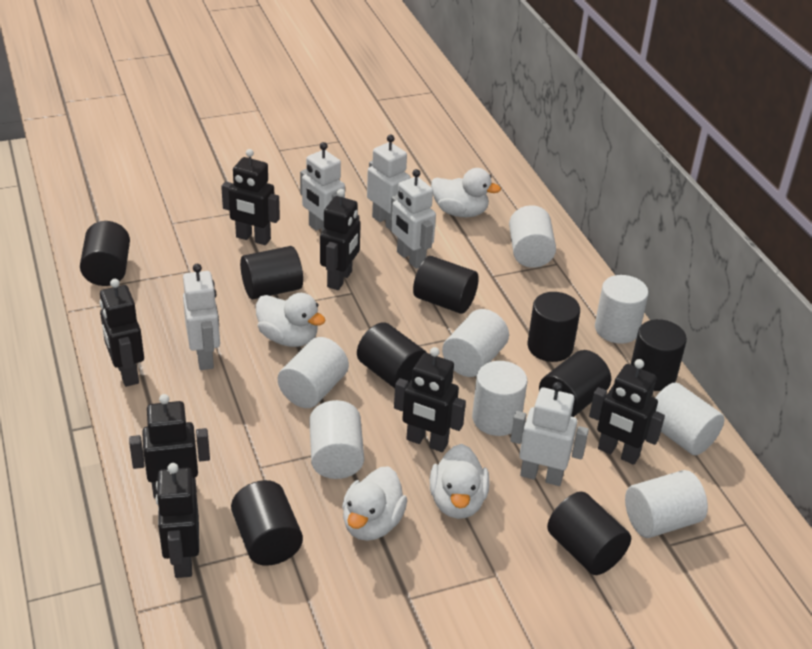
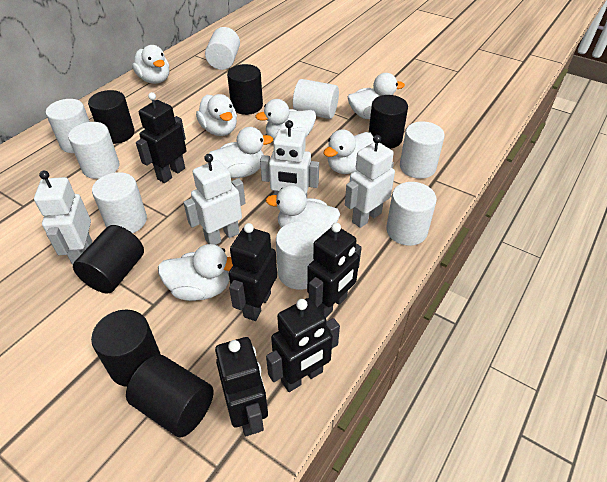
black cylinder: [80,221,130,286] [231,480,303,566] [240,246,303,299] [357,322,427,388] [413,256,479,314] [527,292,580,362] [539,350,611,417] [547,492,631,575] [631,319,687,391] = 9 -> [73,225,144,293] [88,90,134,144] [91,310,161,387] [126,355,214,437] [227,64,263,115] [369,95,408,149] = 6
black robot: [99,279,144,387] [129,394,210,498] [156,463,199,578] [221,149,280,245] [320,189,361,290] [394,347,466,452] [589,359,665,465] = 7 -> [136,92,187,183] [215,337,268,436] [229,223,277,321] [266,298,340,392] [307,223,362,318] = 5
white duck: [256,293,326,347] [342,466,407,541] [430,444,490,519] [431,168,501,217] = 4 -> [132,45,169,84] [158,244,233,301] [196,94,237,136] [209,127,273,178] [255,99,316,140] [265,185,340,235] [323,129,374,174] [348,73,405,119] = 8
white robot: [183,264,220,370] [300,142,345,232] [367,135,411,230] [390,169,436,269] [510,382,589,486] = 5 -> [34,171,92,265] [183,154,245,245] [260,120,319,198] [345,135,395,228] = 4

